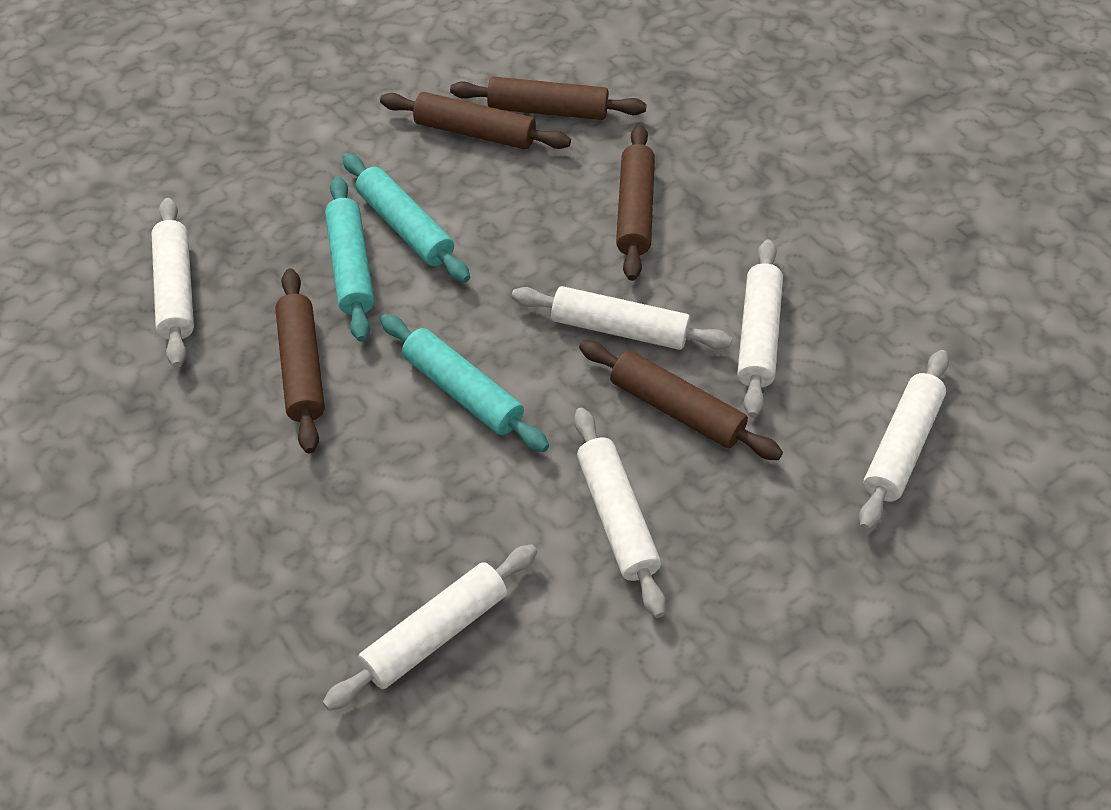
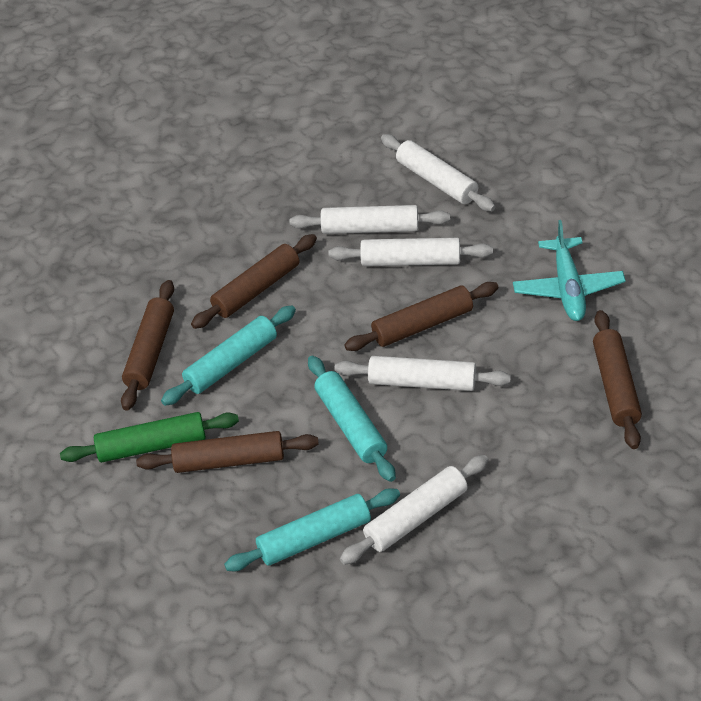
green rolling pin: none = 0 -> [60,412,239,462] = 1
turquoise plane: none = 0 -> [513,220,626,321] = 1
white rolling pin: [152,198,194,368] [323,544,537,711] [512,286,732,350] [574,408,666,618] [737,240,783,418] [859,350,949,530] = 6 -> [289,205,450,234] [328,238,493,266] [334,356,511,391] [340,455,489,565] [381,134,495,211] = 5

